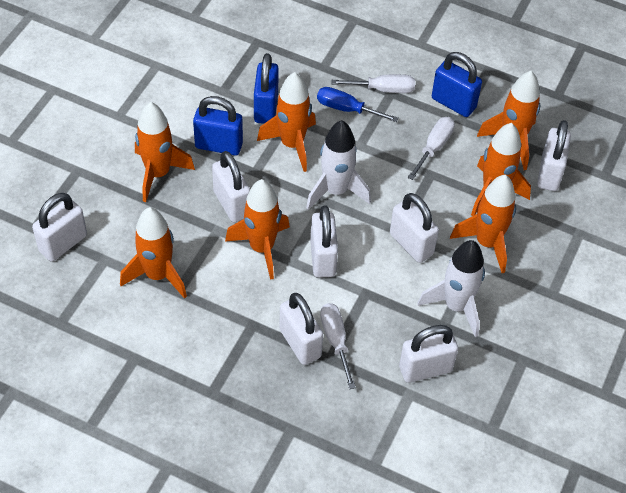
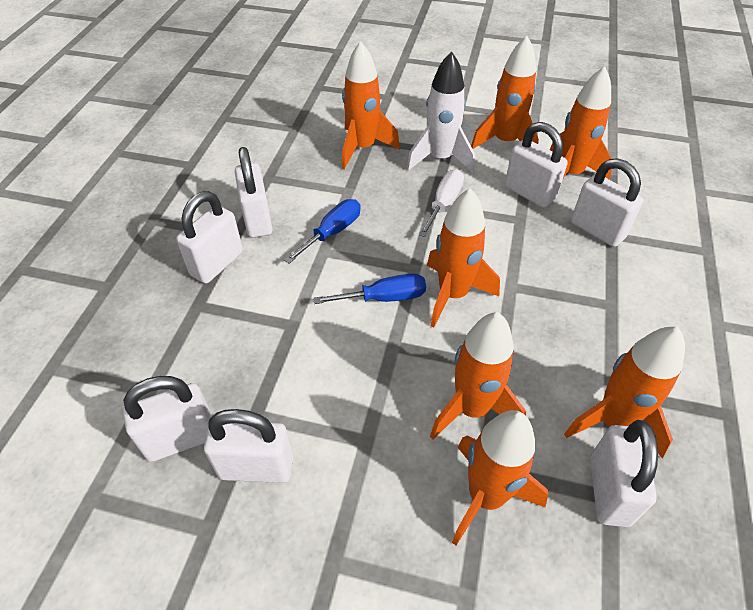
blue padlock: [193,96,243,156] [254,53,279,124] [432,52,482,117] = 3 -> none = 0
blue screwdriver: [317,87,399,122] = 1 -> [284,199,361,264] [313,273,426,304] = 2
white rocket: [306,120,371,210] [418,240,485,337] = 2 -> [407,51,475,173] = 1
white screwdriver: [320,303,356,389] [331,74,415,93] [408,117,455,180] = 3 -> [419,169,464,237] = 1

